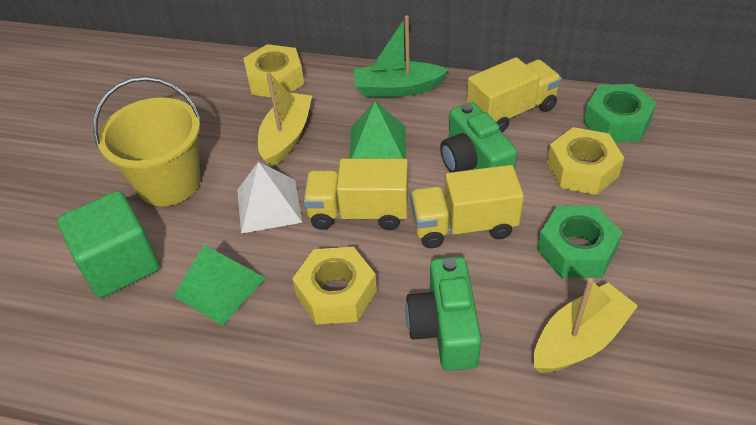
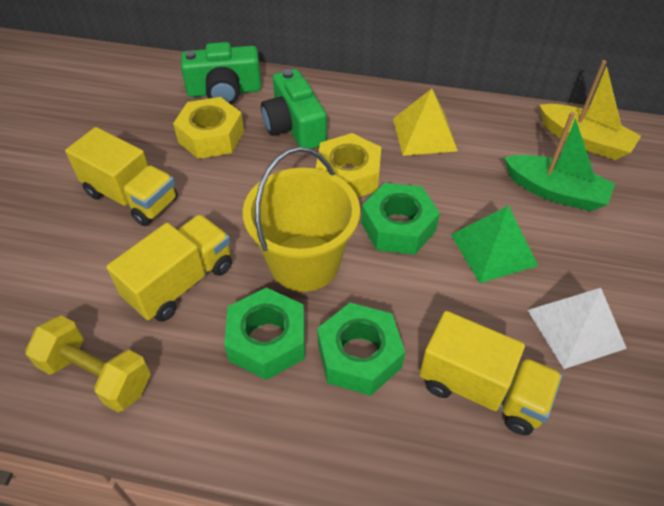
green cube: [57,191,159,298] = 1 -> none = 0
green nut: [537,206,623,278] [583,84,657,142] = 2 -> [224,287,305,380] [317,303,405,396] [361,183,440,255] = 3
green pyramid: [173,245,265,325] [349,101,406,159] = 2 -> [451,205,538,283] = 1
yellow boat: [258,72,312,167] [534,278,638,373] = 2 -> [539,60,641,160] = 1
yellow dumbbell: none = 0 -> [25,315,151,412] = 1
yellow nut: [243,44,304,97] [292,247,377,325] [547,127,624,195] = 3 -> [173,97,244,159] [316,133,381,197] = 2
yellow pyramid: none = 0 -> [393,88,458,156] = 1

